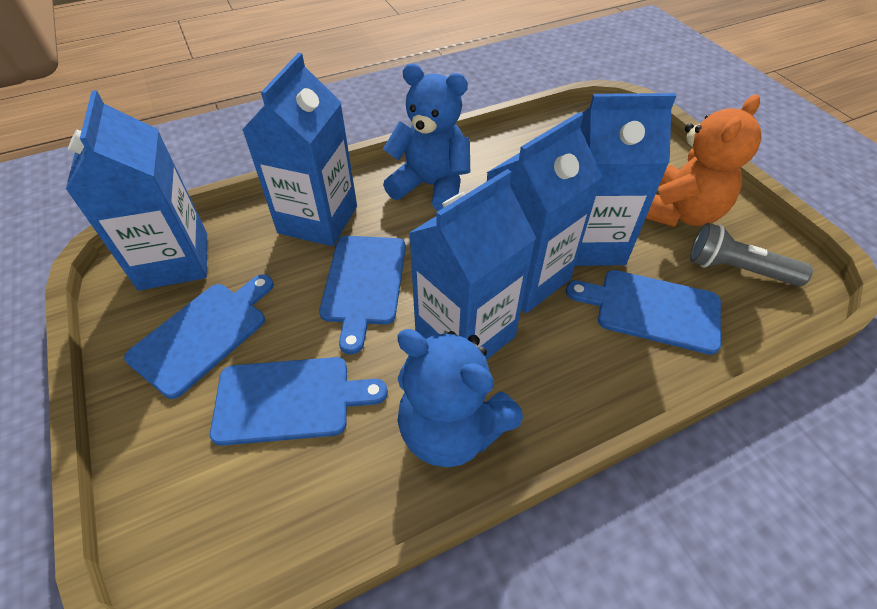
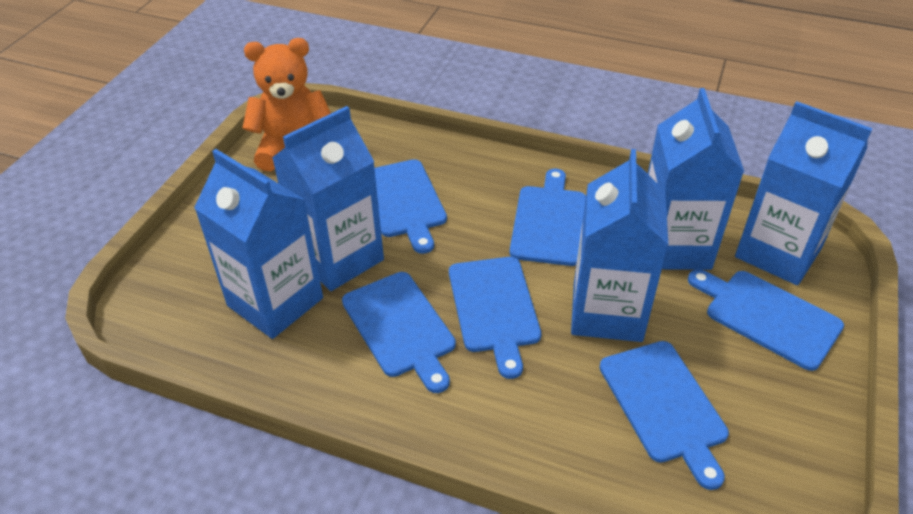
blue cutting board: [124,274,274,399] [210,357,388,446] [319,236,406,354] [566,270,721,355] = 4 -> [342,272,456,393] [374,159,447,254] [449,257,541,379] [510,169,586,266] [599,341,729,490] [688,269,844,371] = 6
blue teddy bear: [383,64,470,211] [397,329,523,467] = 2 -> none = 0
grey flashlight: [690,223,813,286] = 1 -> none = 0

